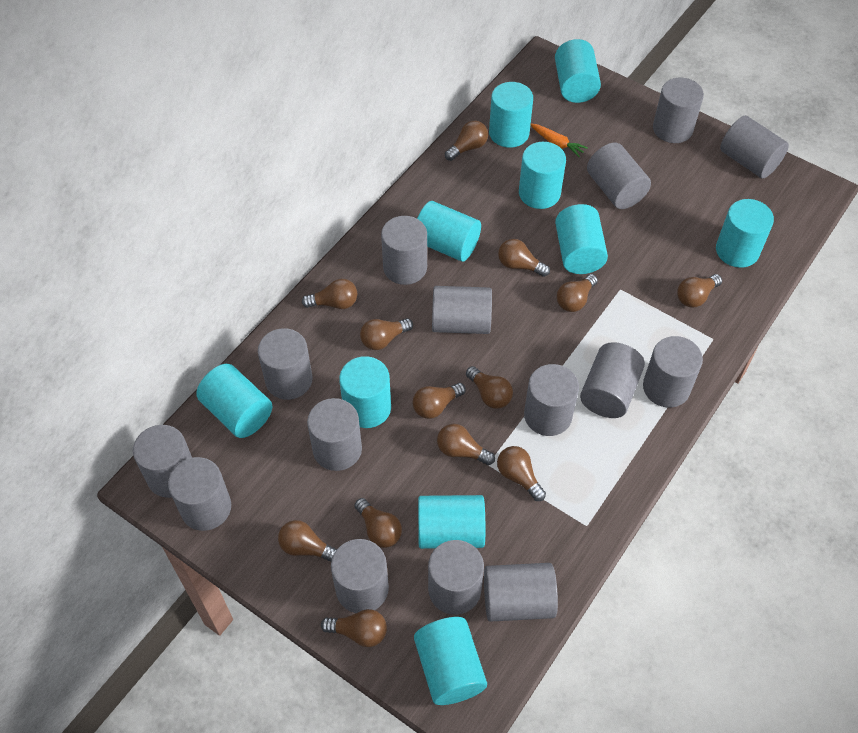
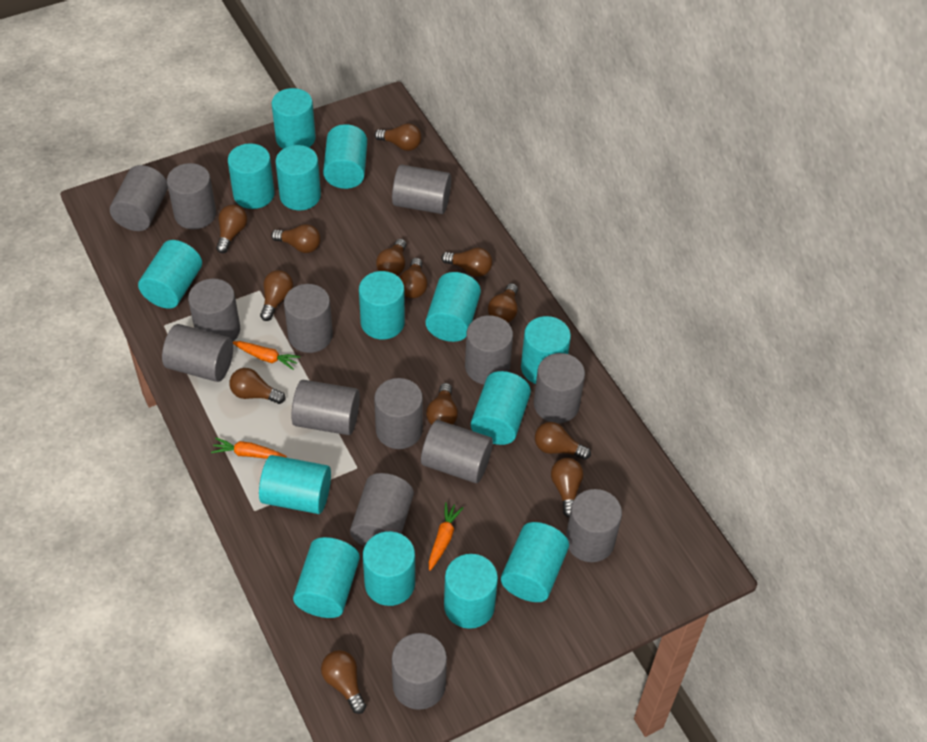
grey cylinder: [133,425,192,498] [168,457,231,531] [258,328,313,400] [307,398,362,471] [331,539,389,613] [381,216,427,285] [428,540,484,615] [432,286,492,334] [484,563,558,622] [524,364,579,436] [580,342,645,418] [587,143,651,209] [643,336,703,408] [653,78,704,143] [720,116,789,178] = 15 -> [110,165,168,231] [162,324,233,382] [167,163,216,229] [188,279,240,341] [284,284,333,353] [291,380,360,435] [350,473,414,547] [374,378,423,449] [392,165,451,214] [392,633,447,710] [421,420,493,483] [465,315,513,384] [534,353,585,423] [566,489,622,562] = 14
orange carrot: [530,124,588,157] = 1 -> [211,438,287,459] [233,341,300,370] [429,502,463,571] = 3
turquoise cylinder: [196,364,272,438] [339,356,391,428] [414,617,487,705] [417,201,481,262] [418,495,485,549] [489,82,533,148] [519,142,566,209] [555,39,601,103] [555,204,608,274] [716,199,774,268] = 10 -> [138,240,202,309] [228,143,275,209] [259,455,331,514] [272,88,316,149] [275,145,321,210] [293,537,360,618] [323,124,367,189] [359,271,405,339] [363,531,415,606] [425,272,481,342] [444,554,498,629] [471,371,531,445] [501,522,569,602] [521,316,571,384] = 14

